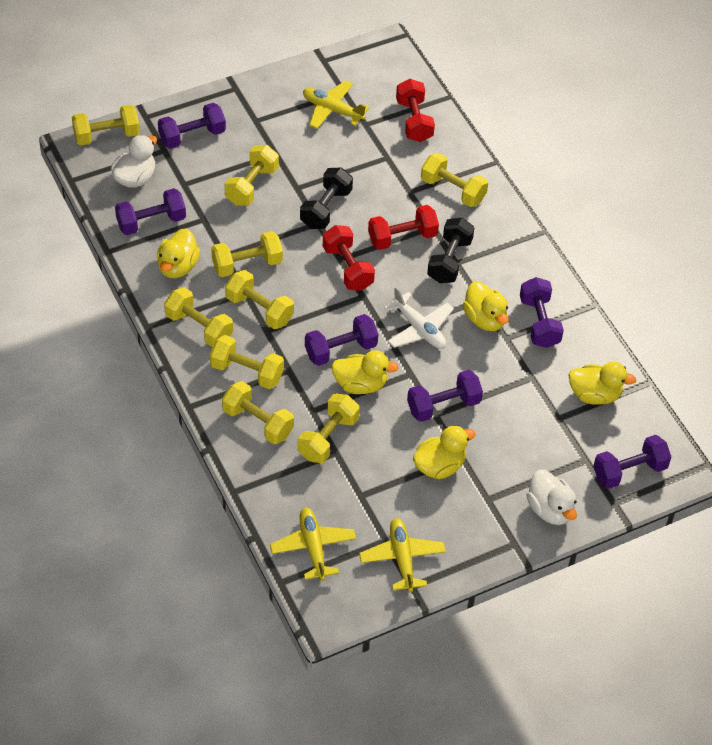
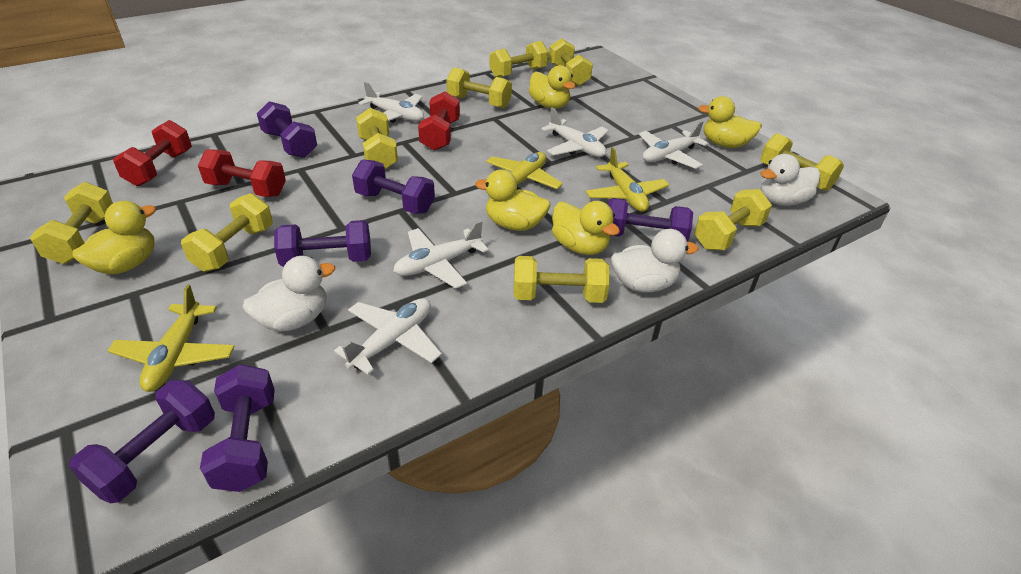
black dumbbell: [300,167,353,229] [427,218,475,283] = 2 -> none = 0
white duck: [111,135,157,188] [526,470,577,525] = 2 -> [243,256,335,332] [611,229,698,292] [760,154,820,206] = 3
white plane: [384,287,454,349] = 1 -> [334,298,442,375] [359,82,424,123] [393,220,489,288] [541,108,609,157] [639,121,709,169] = 5

